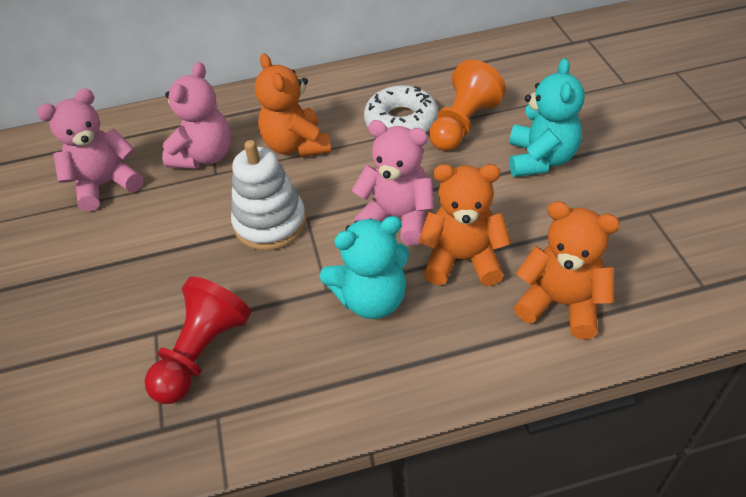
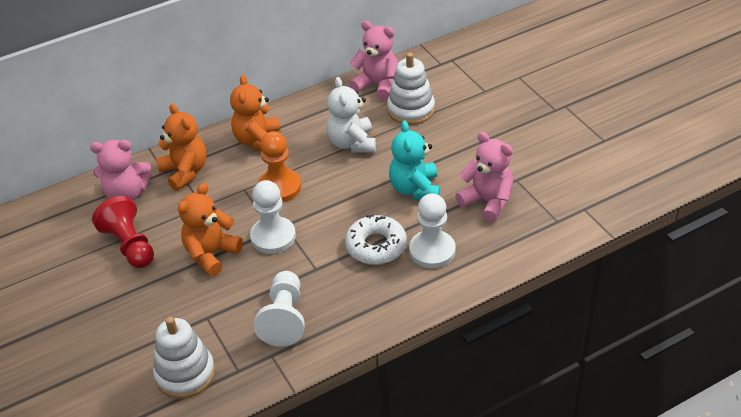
turquoise teddy bear: [320,216,409,319] [509,58,585,177] = 2 -> [389,121,440,200] = 1
white pawn: none = 0 -> [250,180,296,254] [254,271,305,347] [409,193,456,268] = 3
white stacking toy: [231,140,306,251] = 1 -> [153,317,215,399] [387,53,435,125] = 2
white teddy bear: none = 0 -> [326,77,376,153] = 1

